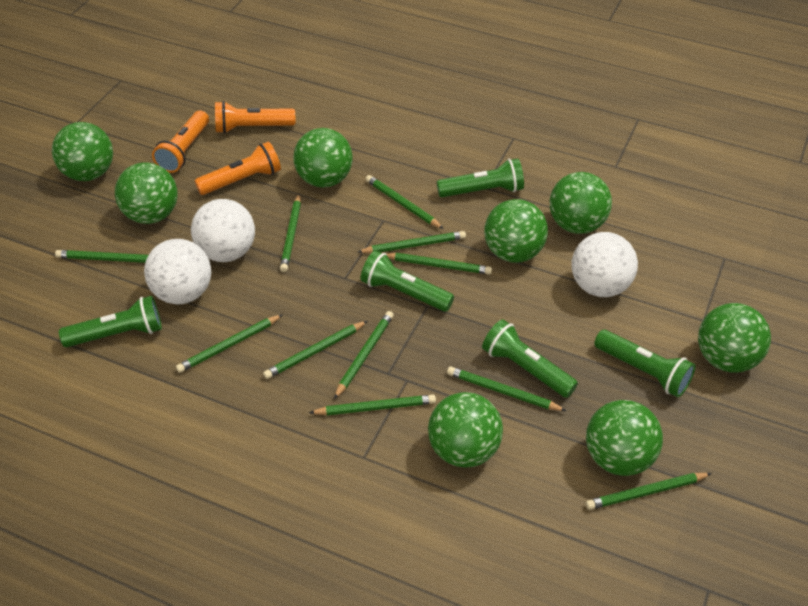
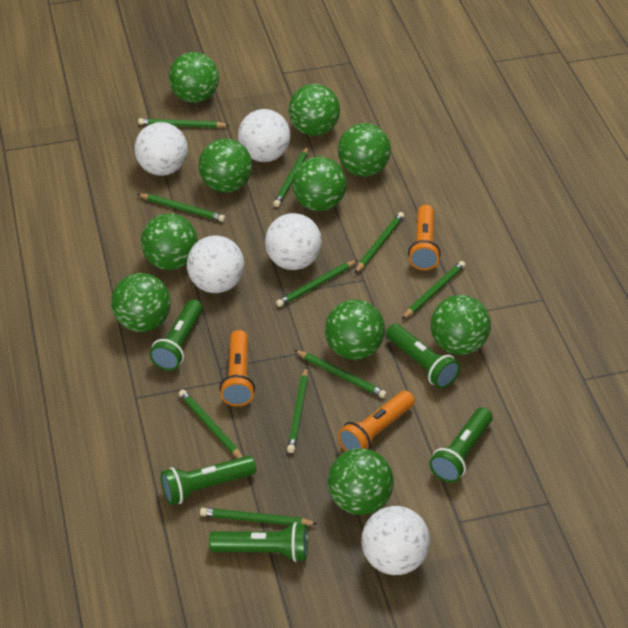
green ball: [52,122,113,181] [115,162,177,224] [294,128,353,187] [428,392,503,468] [484,199,548,263] [549,172,612,234] [586,400,663,476] [698,303,771,373] = 8 -> [111,273,171,332] [141,213,198,270] [169,52,219,103] [198,138,252,193] [289,84,340,136] [292,156,346,211] [325,299,385,360] [328,448,394,515] [338,123,391,177] [431,295,491,355] = 10
green pencil: [55,250,148,263] [176,314,283,373] [263,321,367,379] [280,194,301,272] [309,395,436,415] [334,311,394,399] [358,231,466,253] [366,175,444,229] [386,253,492,275] [447,366,566,411] [586,473,712,510] = 11 -> [138,118,229,128] [138,193,225,222] [179,390,243,458] [200,508,318,526] [273,146,309,207] [276,260,358,307] [287,367,308,453] [294,350,387,398] [355,212,405,273] [402,261,466,319] = 10
white ball: [144,239,211,304] [191,199,255,262] [572,232,638,297] = 3 -> [134,122,188,176] [187,236,244,293] [238,109,291,162] [265,213,322,270] [361,506,430,575] = 5

